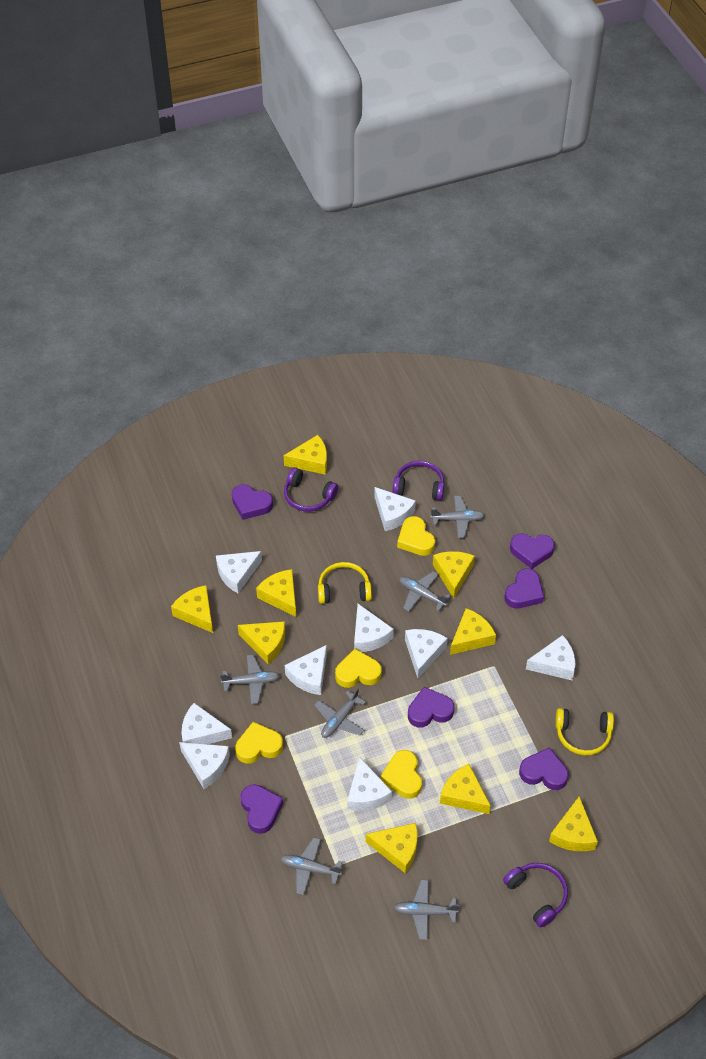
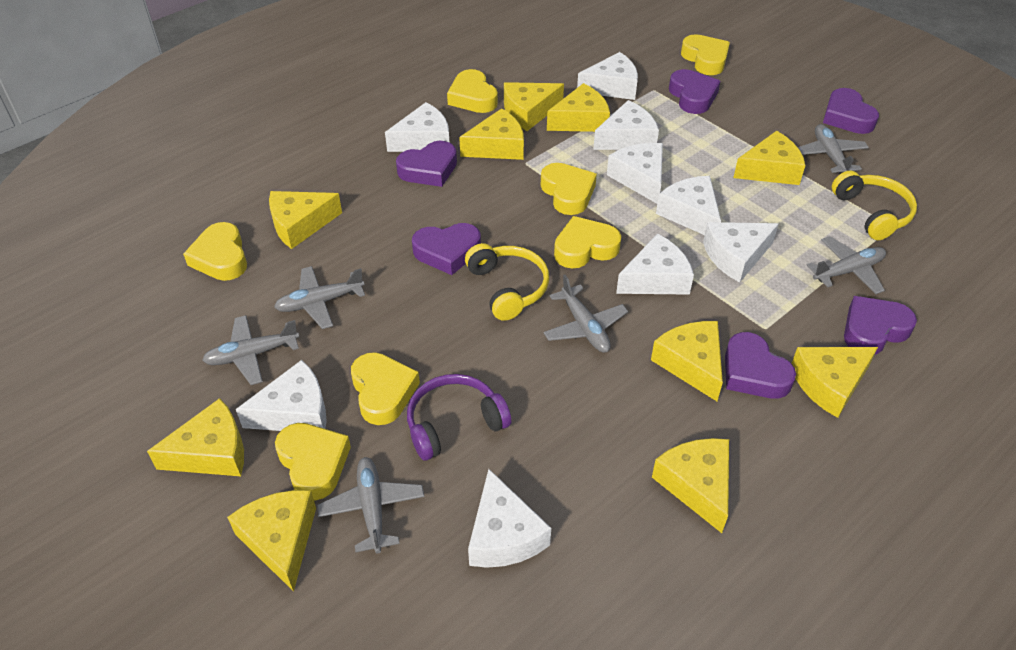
purple headphones: [284,467,338,512] [393,461,445,500] [503,863,568,928] = 3 -> [407,374,511,460] = 1
yellow cheese: [171,585,213,633] [238,621,285,664] [256,569,296,617] [283,435,327,475] [366,823,417,873] [433,551,475,598] [440,764,491,814] [450,608,496,655] [549,796,598,851] = 9 -> [147,398,244,476] [227,490,316,592] [269,191,342,249] [459,108,524,160] [504,82,564,131] [547,83,610,132] [651,321,723,401] [652,438,729,533] [733,131,805,185] [791,347,878,418] = 10
yellow heart: [235,722,283,764] [335,649,382,688] [380,750,422,799] [397,516,435,556] = 4 -> [183,222,247,281] [275,423,351,501] [351,352,420,425] [447,69,498,113] [541,163,597,215] [554,216,621,268] [681,34,730,75] = 7

